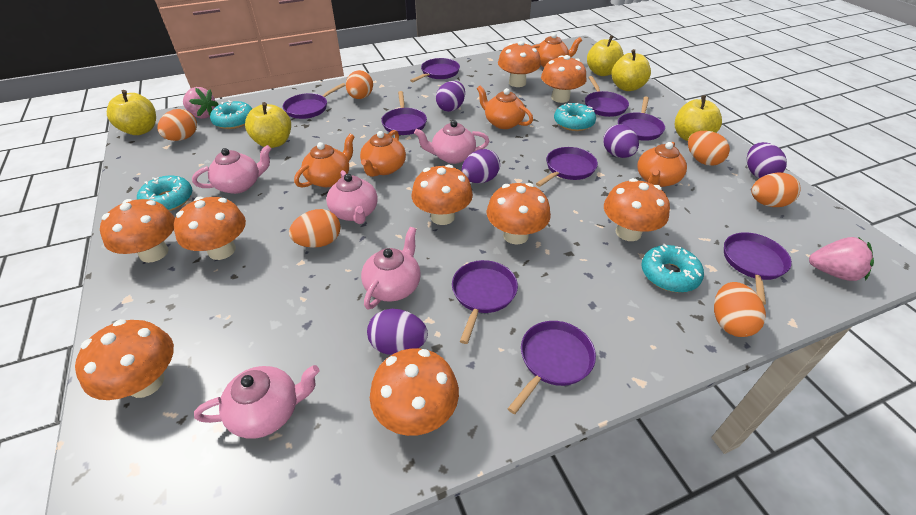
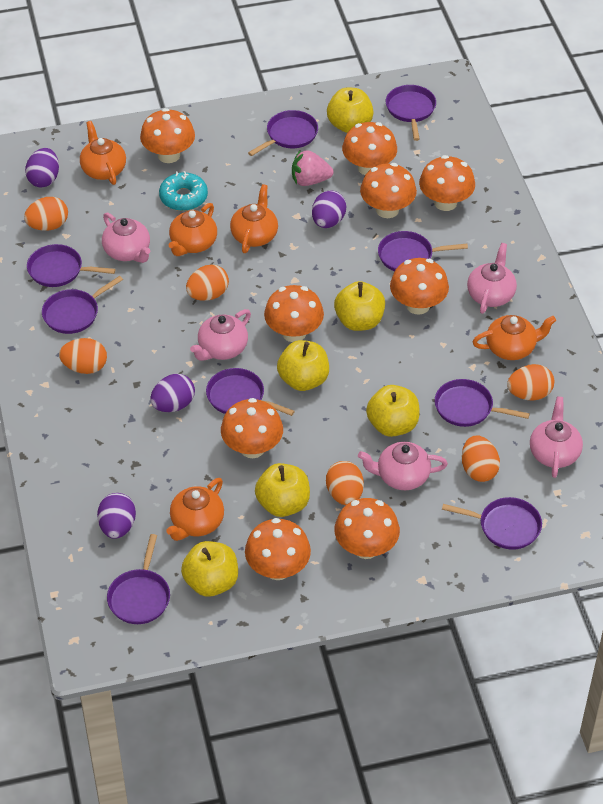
pink strawberry: [183,87,219,118] [809,237,874,281] = 2 -> [292,149,334,186] = 1
purple egg: [367,309,428,355] [436,81,465,112] [462,149,500,183] [603,124,639,158] [747,142,787,179] = 5 -> [25,148,59,187] [97,493,136,539] [150,374,195,412] [312,190,346,228] = 4
turquoise donut: [137,175,192,211] [210,100,252,129] [554,103,596,131] [641,244,704,293] = 4 -> [159,171,208,211] = 1
yellow apple: [107,90,156,135] [245,102,291,148] [587,35,624,76] [612,49,651,91] [675,95,722,141] = 5 -> [181,541,238,597] [255,463,310,517] [277,340,329,391] [327,88,374,133] [334,281,385,331] [366,385,419,437] = 6

